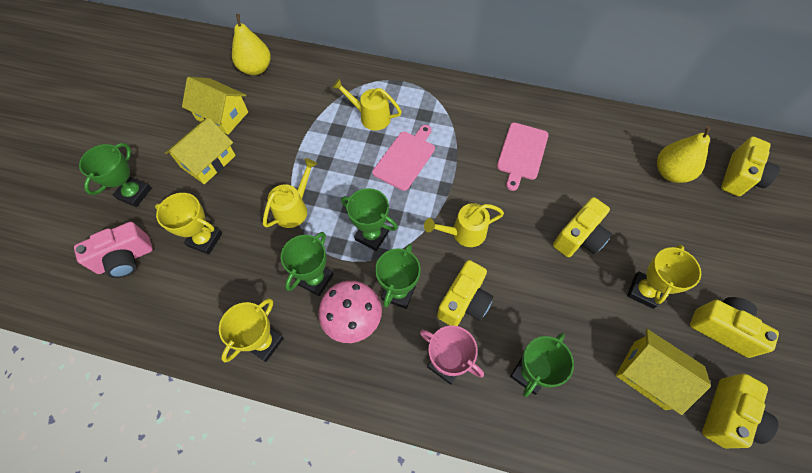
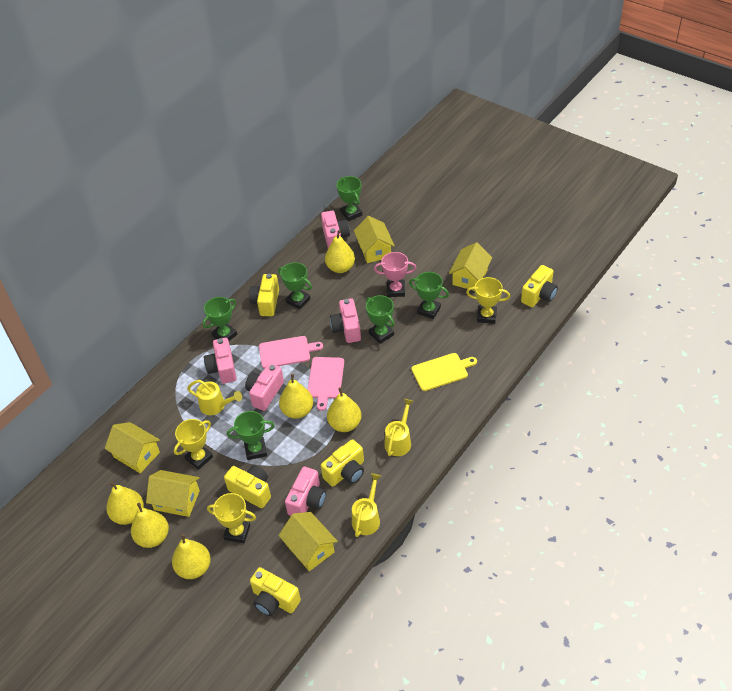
green trophy: [79,143,151,207] [281,232,334,296] [341,188,398,251] [375,244,421,309] [510,333,574,397] = 5 -> [202,297,237,341] [227,411,275,460] [278,262,312,310] [337,176,362,221] [366,295,395,344] [409,272,449,319] = 6
pink camera: [74,222,153,278] = 1 -> [204,338,237,384] [245,364,284,411] [285,467,326,516] [321,211,350,248] [330,299,361,343] = 5
pink mushroom: [318,281,382,343] = 1 -> none = 0
yellow cutting board: none = 0 -> [411,353,477,391] = 1
yellow house: [165,117,236,184] [182,77,248,135] [616,329,711,415] = 3 -> [105,422,160,473] [146,470,200,517] [278,512,338,571] [354,216,395,263] [449,242,492,291] = 5
yellow pear: [232,14,271,75] [657,126,711,183] = 2 -> [106,481,144,525] [131,503,169,548] [172,534,211,579] [279,374,313,419] [325,230,355,273] [327,387,362,432] = 6

